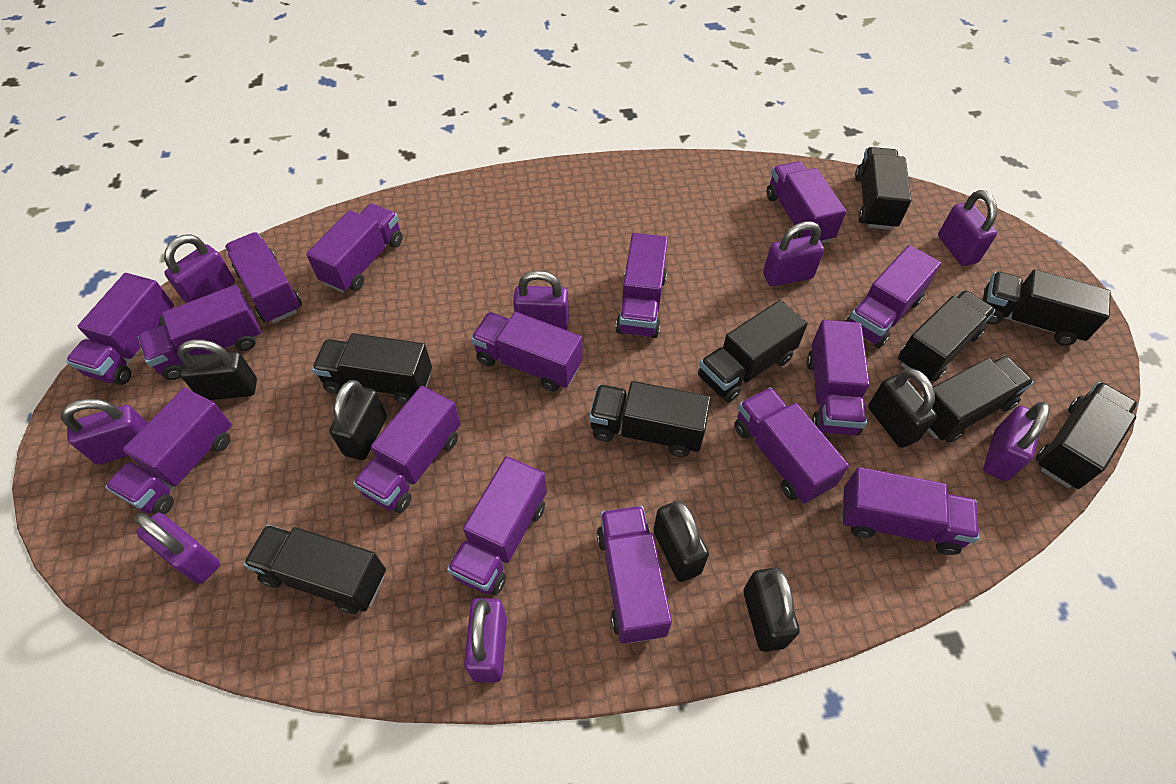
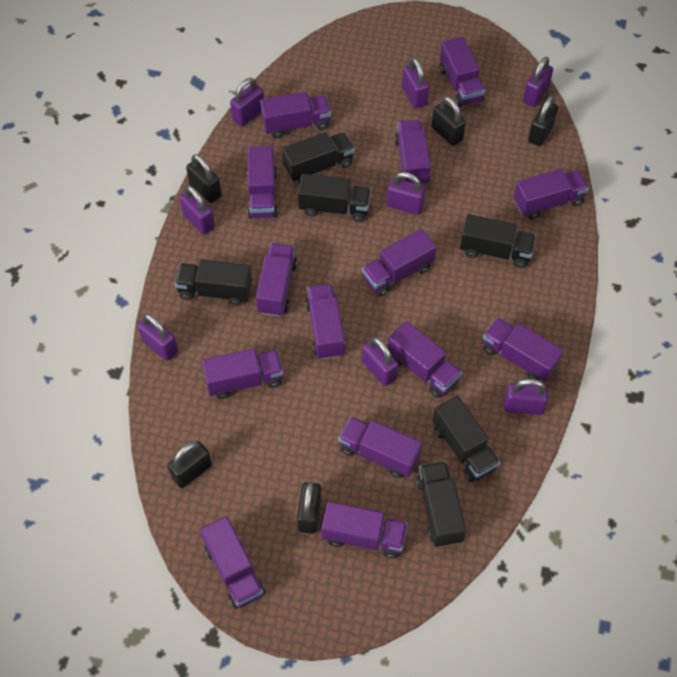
black truck: [244,525,386,614] [312,333,432,404] [589,381,711,457] [698,300,808,403] [855,147,912,230] [898,290,995,382] [927,355,1034,443] [983,269,1111,346] [1035,382,1138,489] = 9 -> [175,259,252,306] [282,132,354,183] [298,174,371,222] [416,461,467,547] [433,396,500,482] [460,214,536,268] = 6
purple truck: [66,273,174,385] [105,387,232,514] [138,285,261,380] [225,232,302,323] [306,204,403,293] [353,386,461,513] [447,456,547,595] [471,312,583,391] [597,506,672,644] [616,233,668,338] [734,388,849,504] [767,161,846,243] [807,320,870,436] [842,467,979,555] [845,245,941,348] = 15 -> [200,516,265,609] [202,349,283,399] [247,146,278,219] [256,243,297,317] [260,92,331,138] [305,284,346,359] [321,502,408,559] [338,416,422,478] [362,229,436,297] [387,321,462,398] [395,120,431,186] [440,37,485,107] [483,318,564,382] [513,169,589,219] = 14

